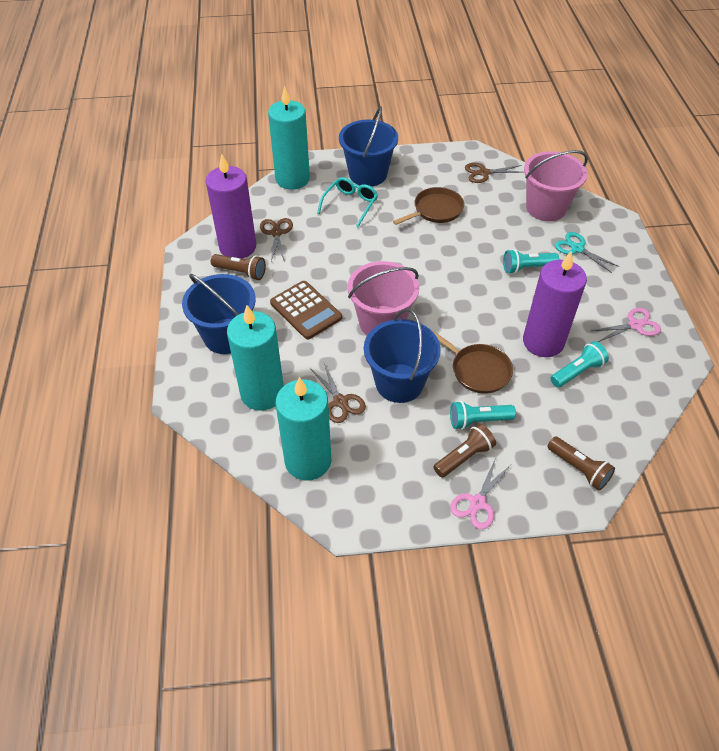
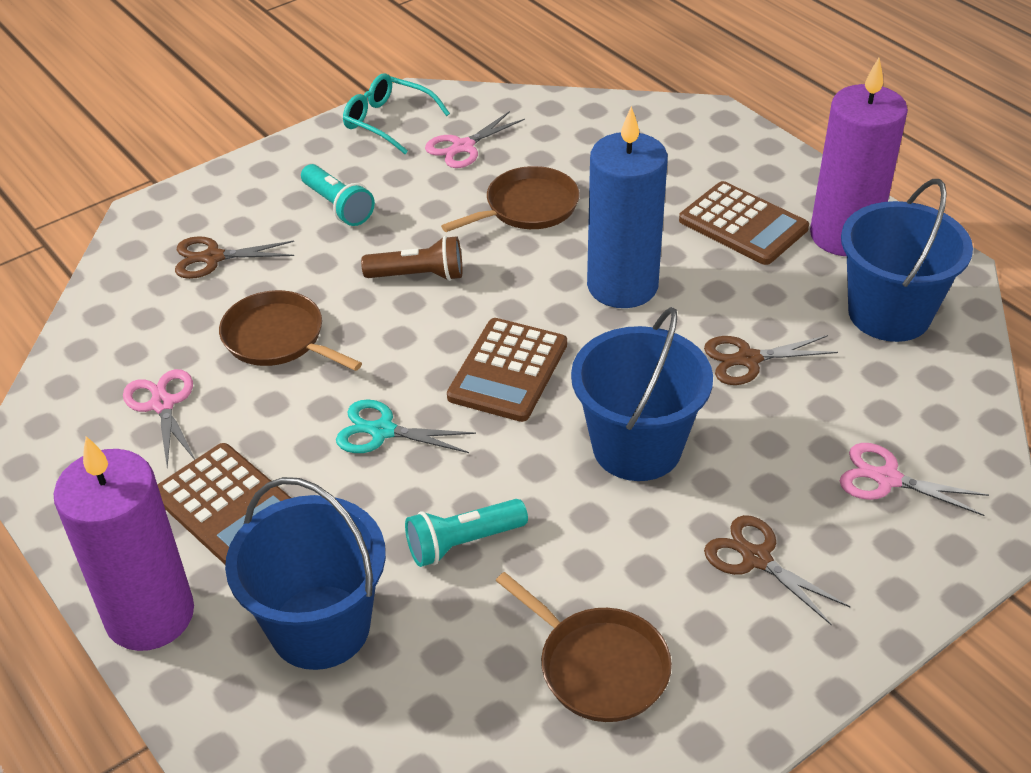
blue candle: none = 0 -> [587,106,668,308] = 1
brown calculator: [270,281,342,339] = 1 -> [157,443,291,565] [447,318,567,422] [679,181,809,265] = 3
brown flashlight: [211,254,266,280] [434,423,496,478] [547,437,615,491] = 3 -> [361,236,462,281] = 1
brown pan: [393,187,464,225] [430,329,513,394] = 2 -> [219,290,362,371] [441,166,580,232] [496,572,672,722] = 3
pink bucket: [347,261,419,335] [524,150,588,221] = 2 -> none = 0
pink scissors: [450,458,511,529] [591,308,661,342] = 2 -> [123,369,195,468] [425,111,525,168] [840,443,989,516] = 3
turquoise candle: [227,305,284,411] [268,86,310,189] [276,377,331,481] = 3 -> none = 0
turquoise flashlight: [450,401,516,430] [503,249,559,274] [550,341,609,388] = 3 -> [301,164,375,226] [405,499,528,567] = 2

